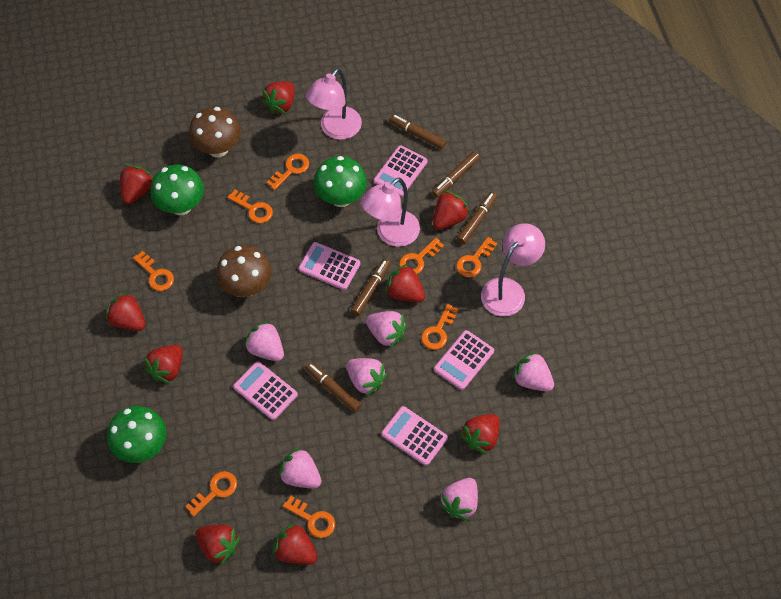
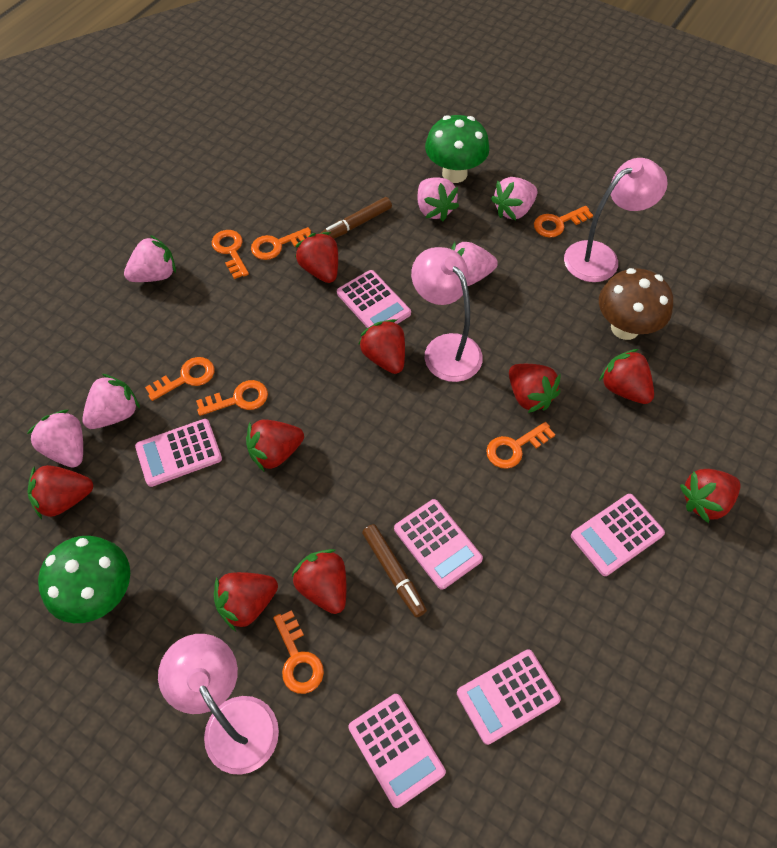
brown marker: [305,362,362,412] [351,259,391,316] [389,114,446,149] [432,151,480,198] [457,192,497,245] = 5 -> [321,197,392,239] [362,524,427,618] = 2
brown mushroom: [189,107,241,158] [216,245,272,297] = 2 -> [599,268,673,340] = 1
green mushroom: [107,406,166,463] [150,164,204,215] [314,156,367,207] = 3 -> [38,536,130,623] [425,115,490,183] = 2
orange key: [133,251,174,291] [185,471,237,517] [227,189,273,223] [266,153,309,190] [283,496,335,538] [399,238,444,274] [421,304,458,350] [456,237,498,277] = 8 -> [145,357,214,401] [196,380,268,416] [212,230,249,279] [251,227,311,260] [273,610,324,694] [486,422,555,469] [534,206,593,238] = 7
pink calculator: [233,361,298,420] [299,242,360,290] [374,145,427,197] [381,406,448,466] [434,330,494,390] = 5 -> [135,419,222,487] [337,270,411,328] [349,694,446,808] [394,499,483,590] [457,649,561,745] [571,494,665,576] = 6

